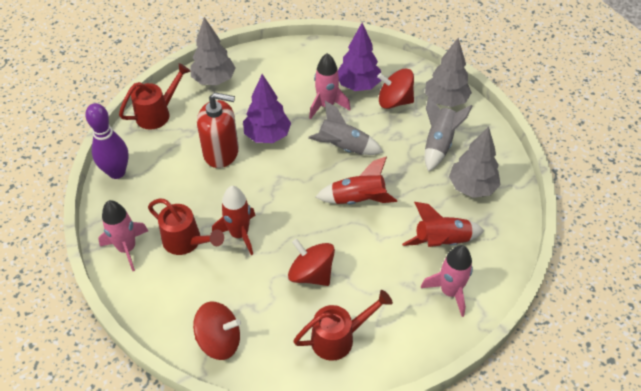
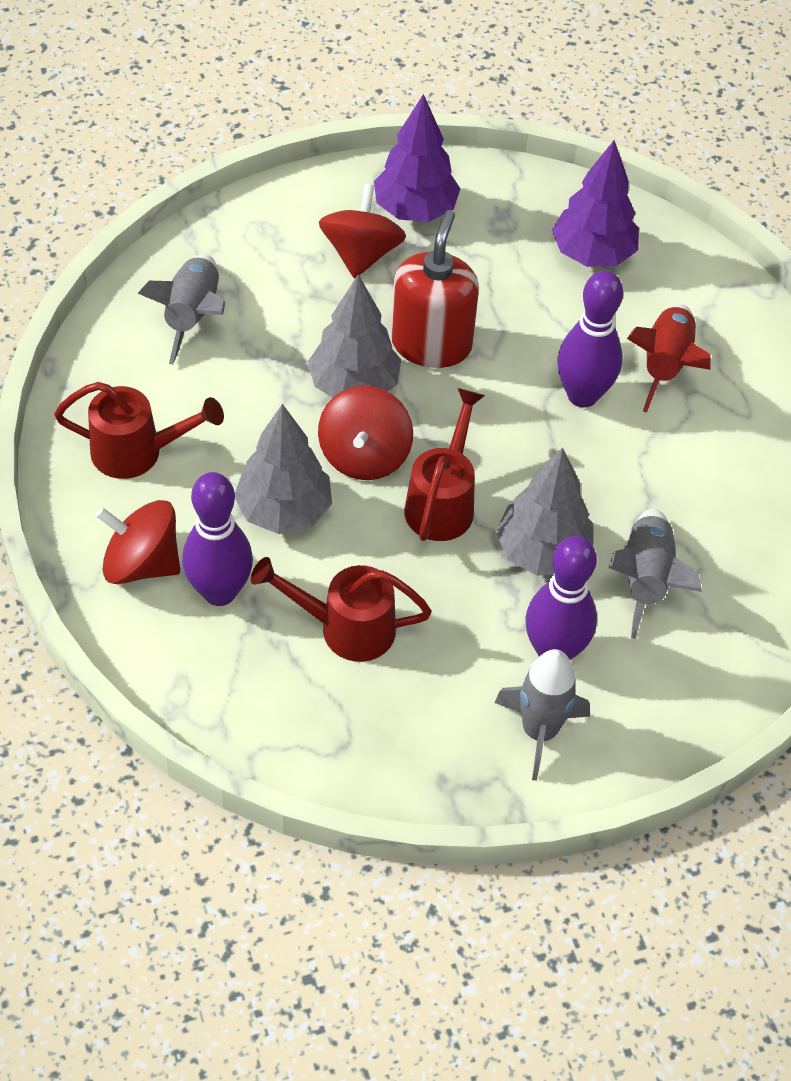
grey rocket: [308,101,383,155] [425,96,472,172] = 2 -> [138,254,225,365] [494,649,590,781] [609,509,702,639] = 3
pink rocket: [98,200,148,271] [309,53,351,119] [421,245,473,317] = 3 -> none = 0
purple bowling pin: [85,103,129,179] = 1 -> [182,472,253,606] [526,536,597,660] [557,270,623,408] = 3
red rocket: [212,186,256,255] [316,157,397,204] [402,202,484,247] = 3 -> [627,304,711,413] = 1

